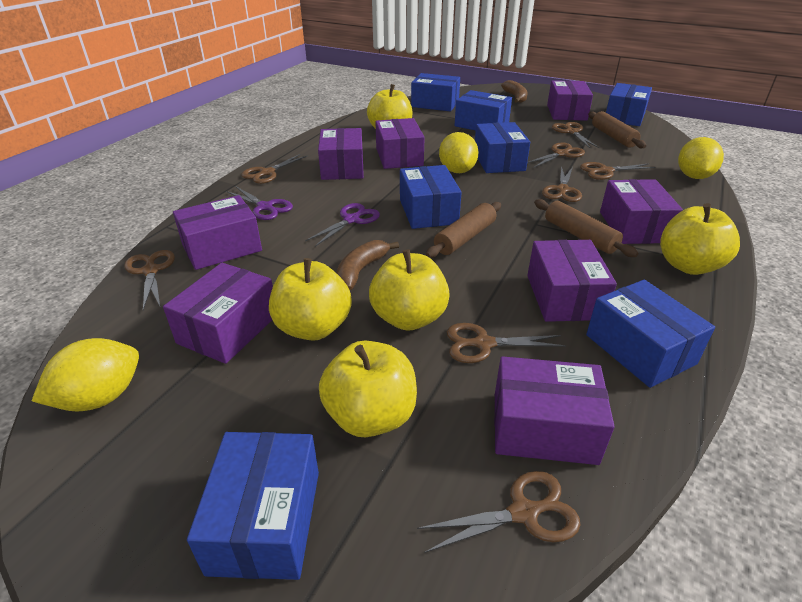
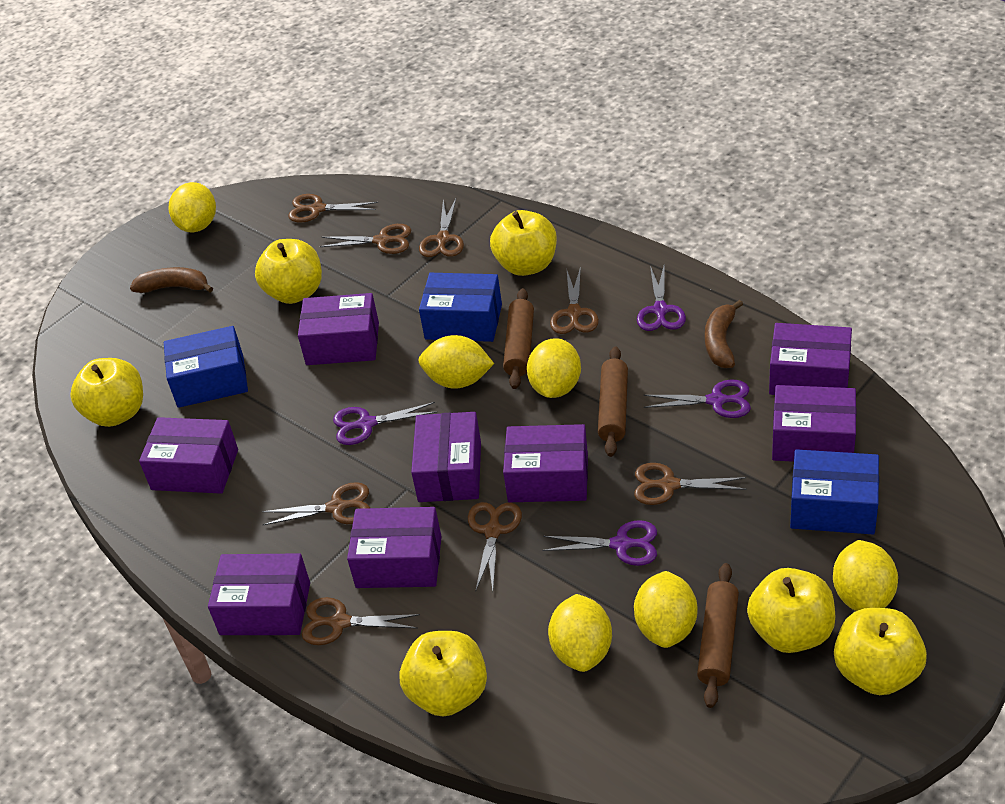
blue box: [187,432,319,580] [400,165,462,229] [411,73,460,111] [455,90,512,131] [475,122,530,173] [586,280,715,388] [606,83,652,126] = 7 -> [164,326,248,408] [419,273,502,342] [790,449,879,534] = 3
purple scissors: [226,186,293,220] [305,203,380,247] = 2 -> [333,402,437,445] [542,520,657,566] [637,266,686,331] [644,380,751,418] = 4
yellow apple: [269,258,352,341] [319,341,417,437] [367,84,413,129] [369,249,450,331] [660,203,740,275] = 5 -> [70,358,143,427] [255,239,322,304] [399,631,487,716] [490,210,557,276] [747,568,835,653] [834,608,927,695] = 6
yellow lemon: [32,338,139,412] [439,132,479,173] [678,137,724,179] = 3 -> [169,182,216,232] [419,335,494,389] [527,338,581,398] [548,594,612,672] [634,571,698,648] [833,540,898,611] = 6

